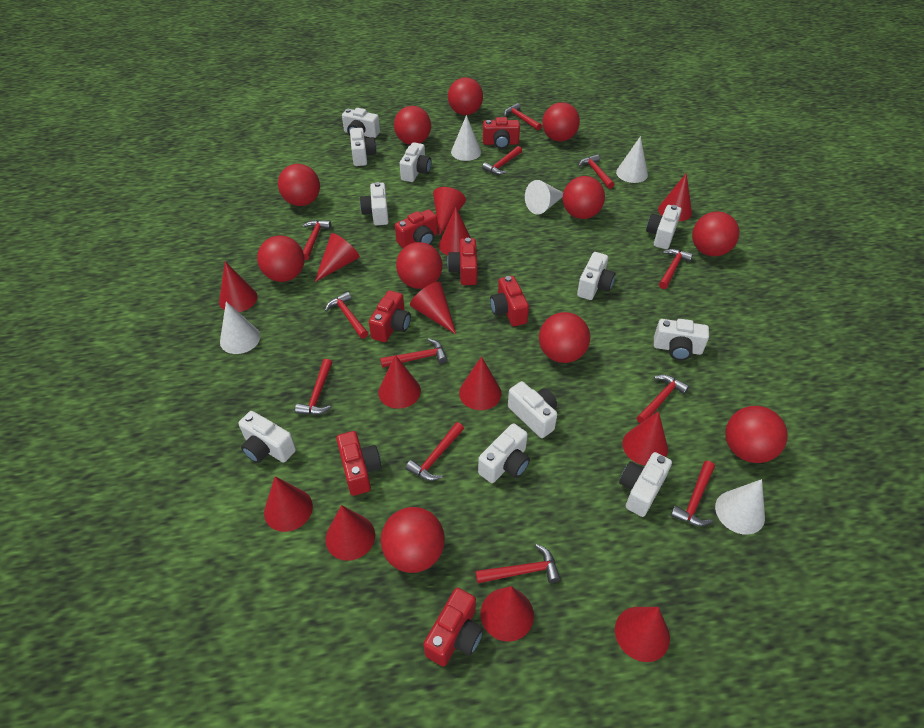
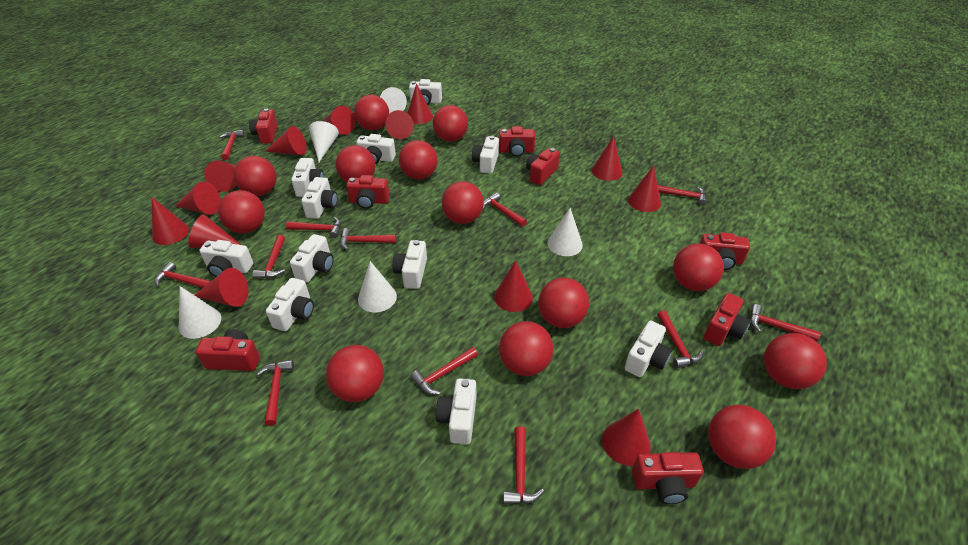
red ball: [257,236,304,282] [278,164,320,206] [381,507,445,573] [394,106,431,145] [396,242,442,289] [448,77,483,115] [539,312,590,363] [542,102,580,142] [562,176,605,219] [692,211,739,256] [725,406,788,463] = 11 -> [218,190,265,233] [234,156,277,196] [326,345,384,402] [336,145,375,182] [354,95,389,130] [399,140,438,179] [433,105,468,142] [442,181,484,224] [499,321,554,376] [538,278,589,328] [673,244,724,291] [708,405,776,469] [764,333,827,389] = 13
red camera: [336,431,381,496] [369,290,411,342] [395,209,438,248] [424,588,483,666] [447,238,477,285] [483,117,520,149] [490,276,529,326] = 7 -> [196,329,260,371] [249,108,278,144] [346,175,390,209] [499,127,535,157] [526,148,560,185] [632,452,704,504] [700,232,750,270] [704,293,751,346] = 8

